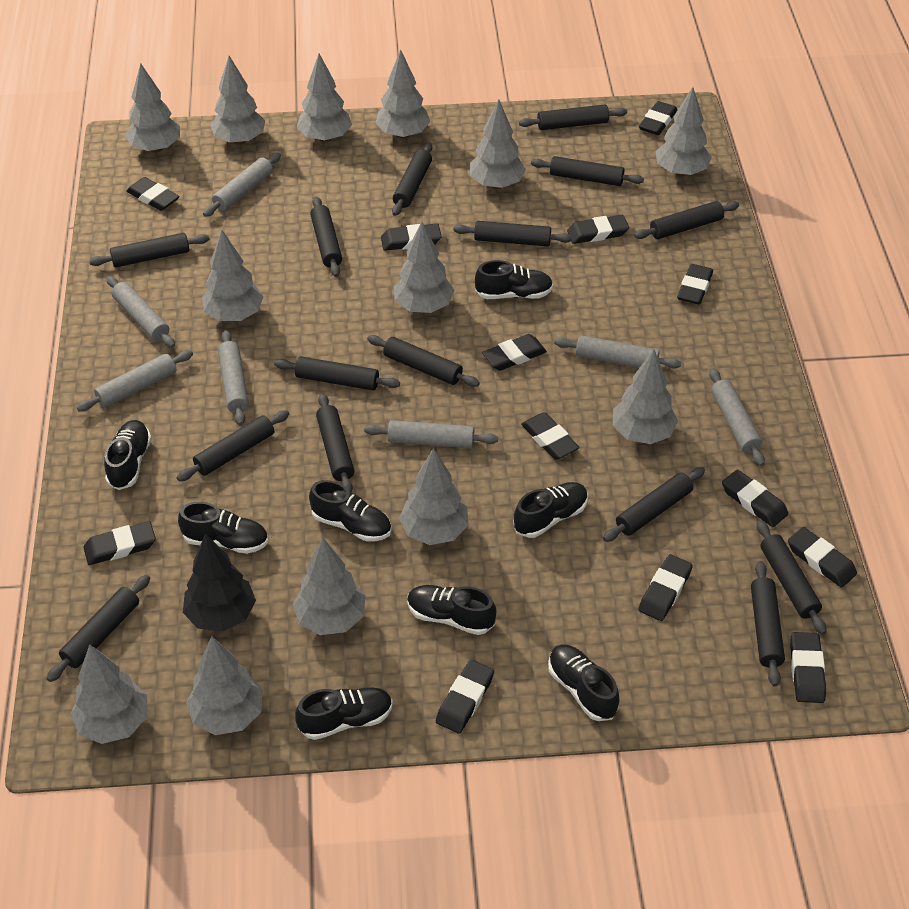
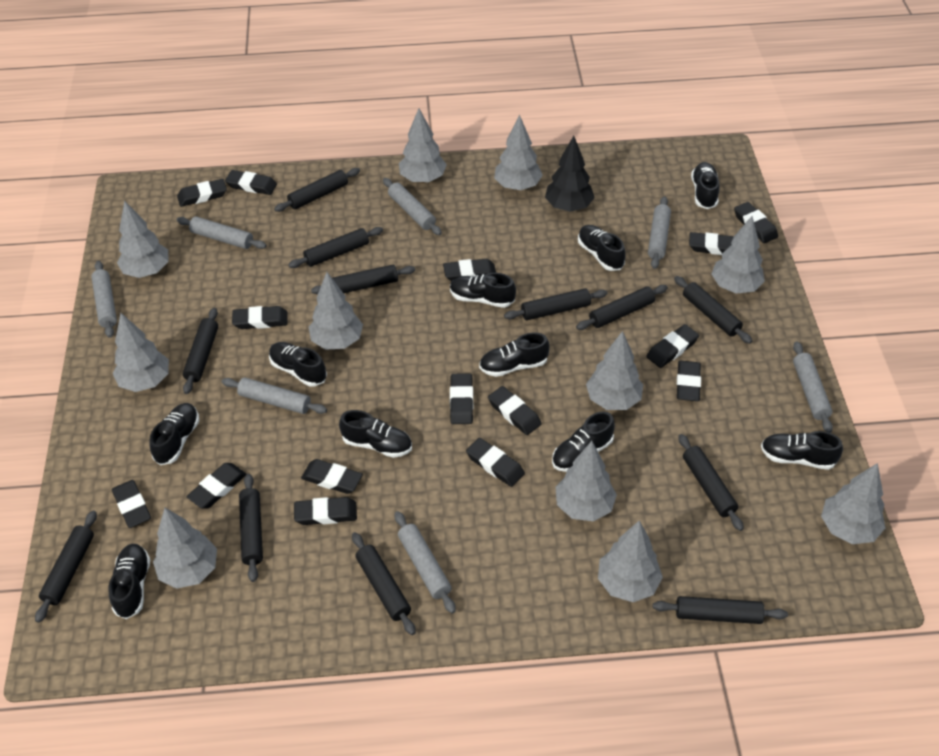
black eraser: [83,521,156,565] [126,177,180,211] [381,223,442,251] [436,660,494,734] [482,334,547,371] [521,412,579,459] [567,215,629,244] [638,554,693,621] [639,101,677,135] [677,264,713,305] [722,469,788,527] [788,527,857,588] [790,632,826,703] = 13 -> [112,480,151,528] [177,179,227,207] [187,463,246,509] [225,170,277,195] [232,306,287,329] [294,497,357,525] [301,459,363,494] [443,259,496,281] [450,373,473,424] [466,438,525,487] [488,386,542,435] [646,324,699,368] [677,361,701,401] [689,232,734,255] [734,202,778,243] = 15
black rolling pin: [46,575,150,682] [89,233,209,267] [177,410,289,481] [274,356,400,391] [310,197,342,277] [316,393,354,492] [367,335,480,387] [392,142,432,216] [453,221,572,246] [519,105,627,130] [531,156,644,186] [603,467,705,542] [634,201,739,239] [751,561,785,686] [757,520,827,635] = 15 -> [35,510,97,623] [183,308,218,394] [239,474,263,582] [274,168,360,212] [288,227,383,268] [311,265,415,294] [352,532,416,635] [504,288,608,320] [576,285,668,330] [653,596,788,624] [674,276,752,344] [678,434,744,531] = 12
black shoe: [104,420,151,490] [178,502,268,554] [295,687,393,740] [309,480,392,542] [407,585,496,635] [475,260,553,299] [514,482,588,538] [548,644,619,721] = 8 -> [109,544,150,619] [149,403,199,465] [269,342,327,387] [339,410,412,458] [450,273,516,308] [479,333,550,377] [552,411,615,472] [578,225,626,271] [691,162,719,209] [761,431,843,470] = 10
grey tree: [70,644,147,744] [125,63,180,153] [186,636,263,735] [202,230,264,321] [210,56,265,145] [293,537,366,635] [297,54,352,142] [375,49,430,139] [393,222,454,313] [399,448,468,545] [470,99,526,189] [613,349,678,444] [655,87,712,176] = 13 -> [113,313,169,392] [117,200,169,278] [153,508,217,589] [309,272,363,350] [399,108,447,183] [494,115,543,190] [555,441,617,522] [586,331,643,410] [598,520,663,602] [711,216,765,294] [821,463,885,544] = 11

